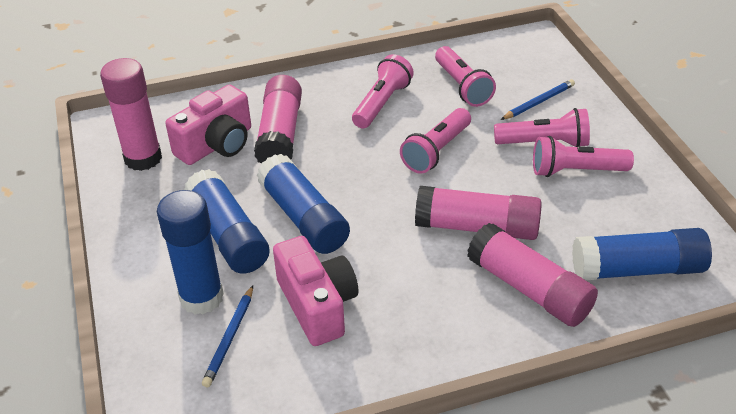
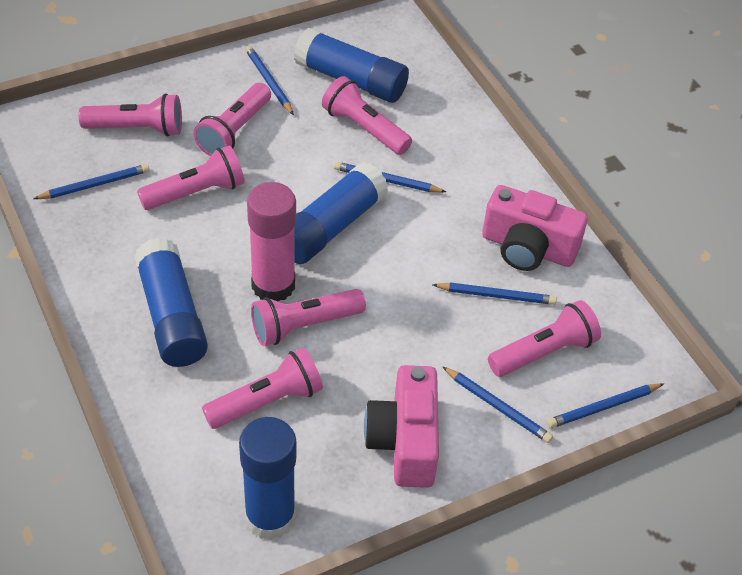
blue pencil: [202,286,253,387] [500,79,575,120] = 2 -> [33,164,150,199] [245,46,294,115] [334,162,446,193] [432,282,557,305] [443,367,553,443] [547,383,663,428] = 6
pink flashlight: [352,54,414,128] [400,108,471,174] [435,46,496,107] [494,108,590,147] [533,136,634,177] = 5 -> [79,93,182,136] [137,145,244,210] [193,83,271,156] [202,348,323,429] [251,289,366,346] [322,76,412,155] [488,300,601,377] = 7
pink glue stick: [100,58,162,171] [254,75,302,164] [415,186,542,240] [467,223,598,327] = 4 -> [247,182,296,302] = 1

